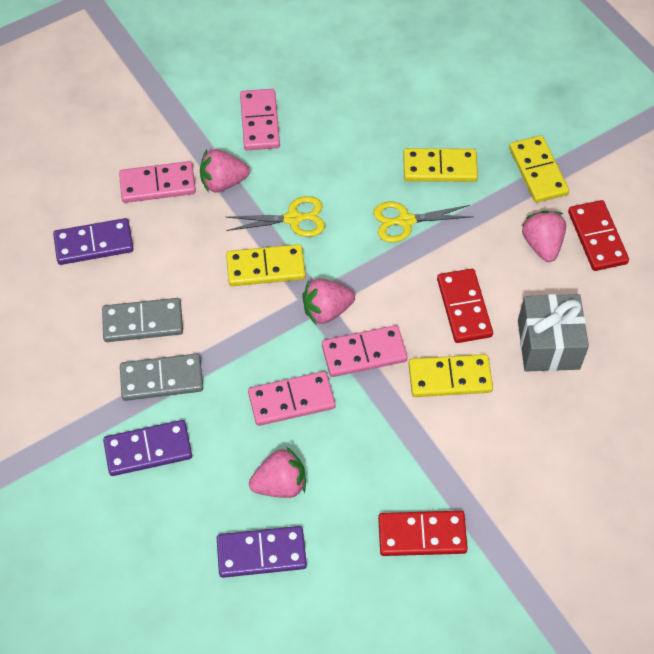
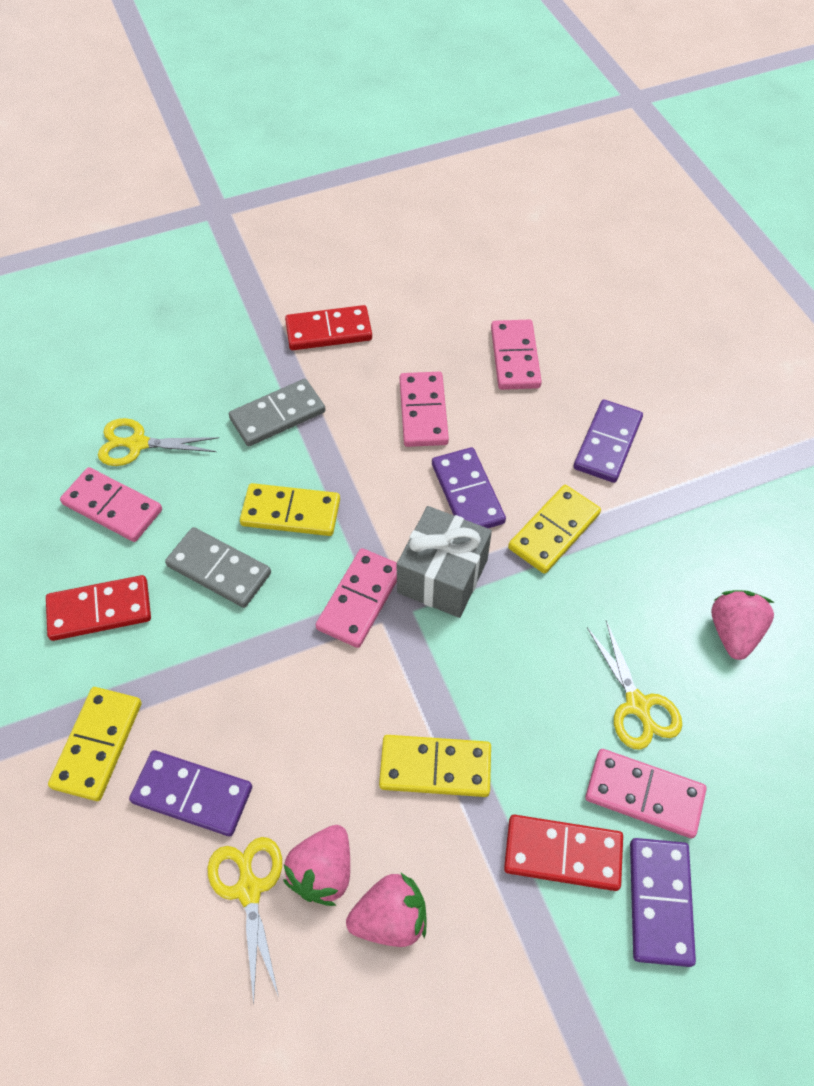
pink domino: [119,161,196,203] [240,89,280,150] [248,371,336,426] [322,325,408,377] = 4 -> [60,467,162,542] [316,548,397,648] [400,372,449,447] [491,320,542,390] [585,749,707,838] = 5
pink strawberry: [200,149,250,193] [249,447,306,498] [302,278,355,325] [522,211,566,262] = 4 -> [283,825,350,906] [346,873,427,947] [711,590,774,660] = 3
purple domino: [53,218,133,265] [103,420,192,476] [217,526,307,578] = 3 -> [129,750,252,836] [432,447,506,528] [574,400,643,483] [630,838,696,967] = 4
yellow scissors: [226,196,325,237] [373,202,474,242] = 2 -> [98,418,219,466] [207,837,282,1005] [587,621,682,750] = 3

